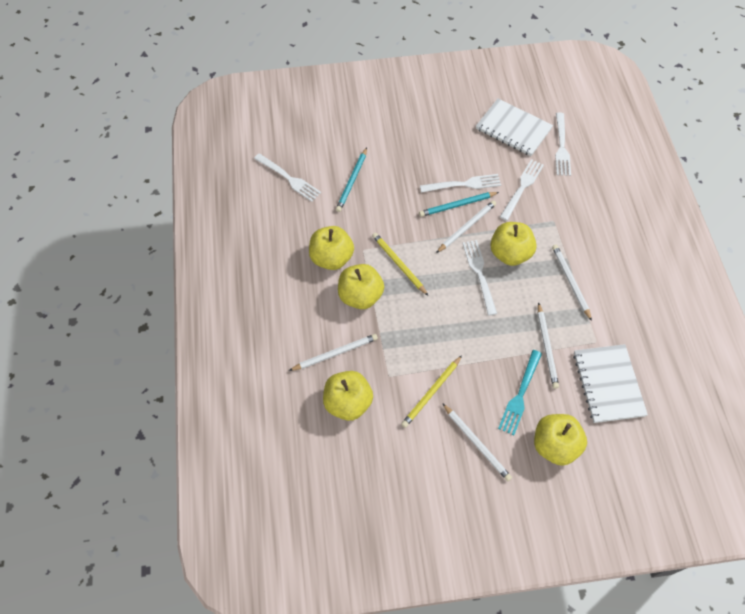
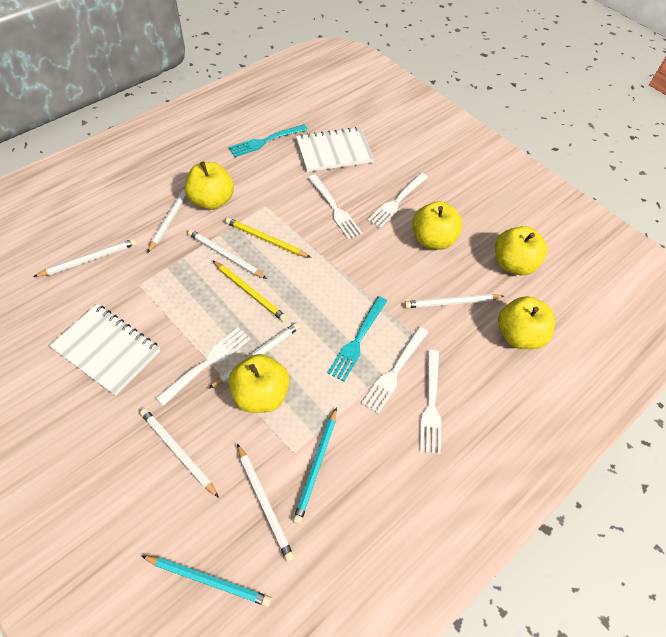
turquoise fork: [498,350,542,435] = 1 -> [228,124,308,157] [327,296,387,382] = 2
white pencil: [289,334,378,371] [436,200,496,253] [442,403,512,481] [538,302,559,389] [552,245,592,321] = 5 -> [33,239,137,277] [140,408,219,498] [147,187,187,253] [188,229,267,279] [209,322,300,388] [237,443,294,562] [404,294,504,308] = 7

